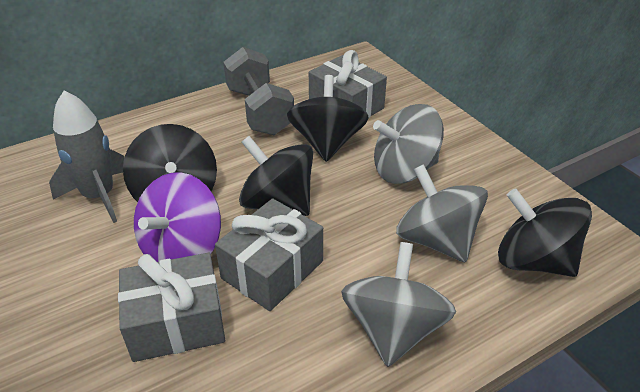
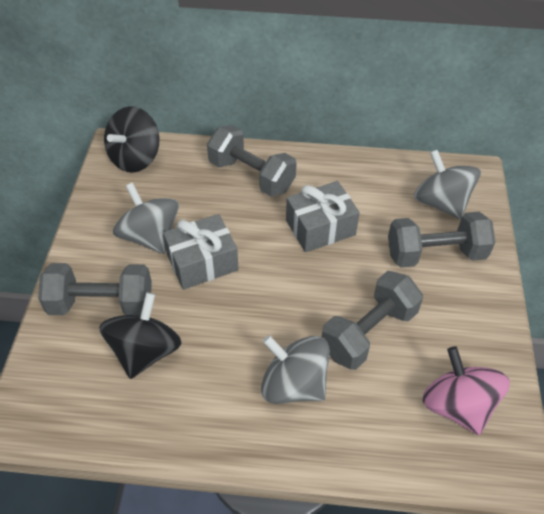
black spinning top: [123,124,217,202] [239,136,313,216] [287,75,369,162] [498,188,592,277] = 4 -> [99,292,181,379] [104,106,159,173] = 2
grey dumbbell: [223,47,294,135] = 1 -> [38,263,152,316] [207,125,297,197] [322,271,423,370] [388,212,496,268] = 4
grey gift: [118,253,225,362] [215,198,323,311] [309,50,387,117] = 3 -> [163,214,239,290] [286,181,360,253] = 2
grey rocket: [49,91,124,223] = 1 -> none = 0
pink spinning top: none = 0 -> [422,346,510,435] = 1
purple spinning top: [134,172,221,262] = 1 -> none = 0

